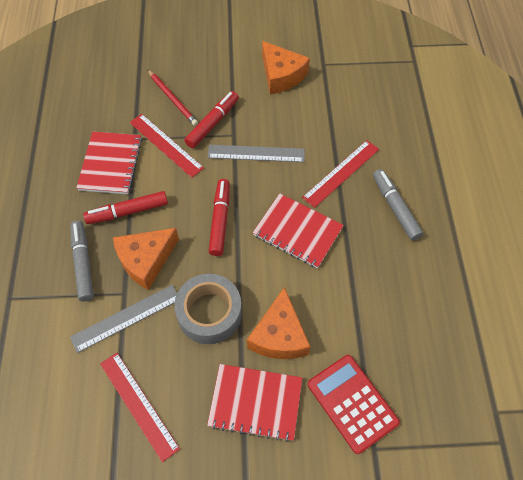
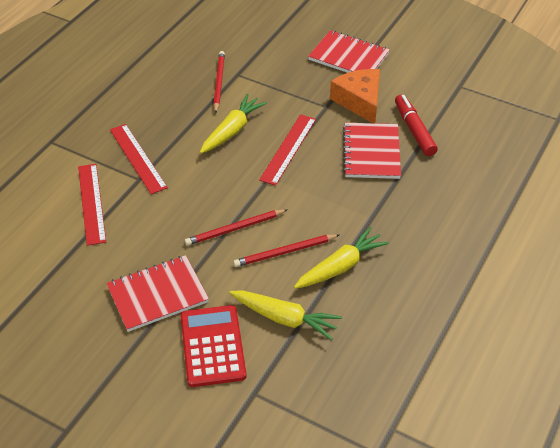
grey marker: [70,221,94,302] [373,169,423,241] = 2 -> none = 0
grey ruler: [70,285,177,353] [207,145,305,162] = 2 -> none = 0
grey tape: [174,274,242,344] = 1 -> none = 0
orange cheese: [113,228,179,290] [247,287,310,359] [262,41,310,94] = 3 -> [330,69,380,123] = 1
red marker: [83,191,168,224] [184,91,239,148] [209,179,230,256] = 3 -> [395,94,438,156] = 1
red pencil: [147,69,198,126] = 1 -> [185,209,288,246] [213,51,225,114] [233,234,339,267] = 3
yellow carrot: none = 0 -> [200,94,267,154] [229,290,342,341] [294,227,389,289] = 3

